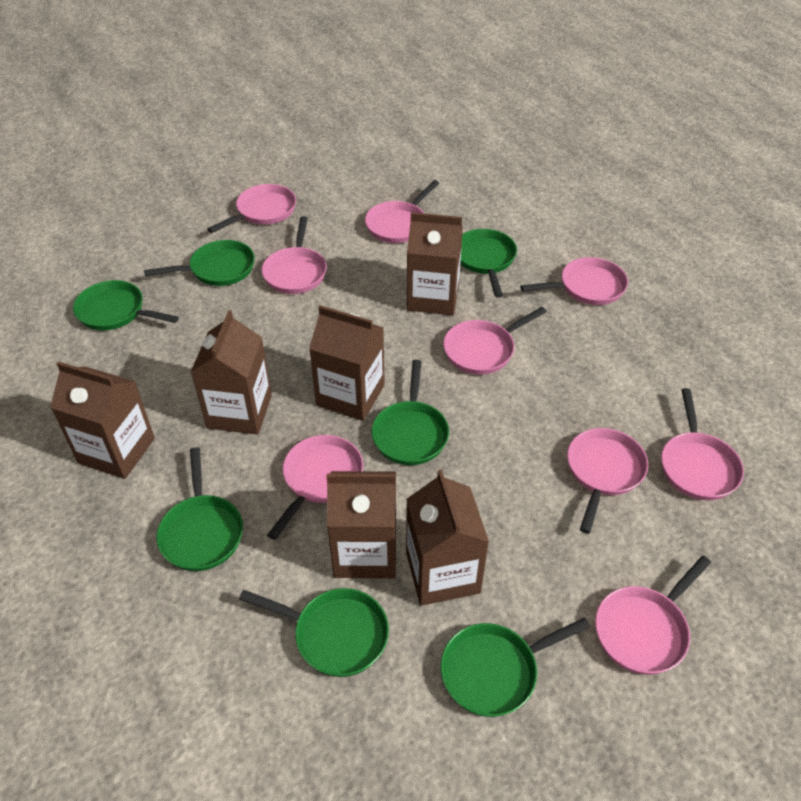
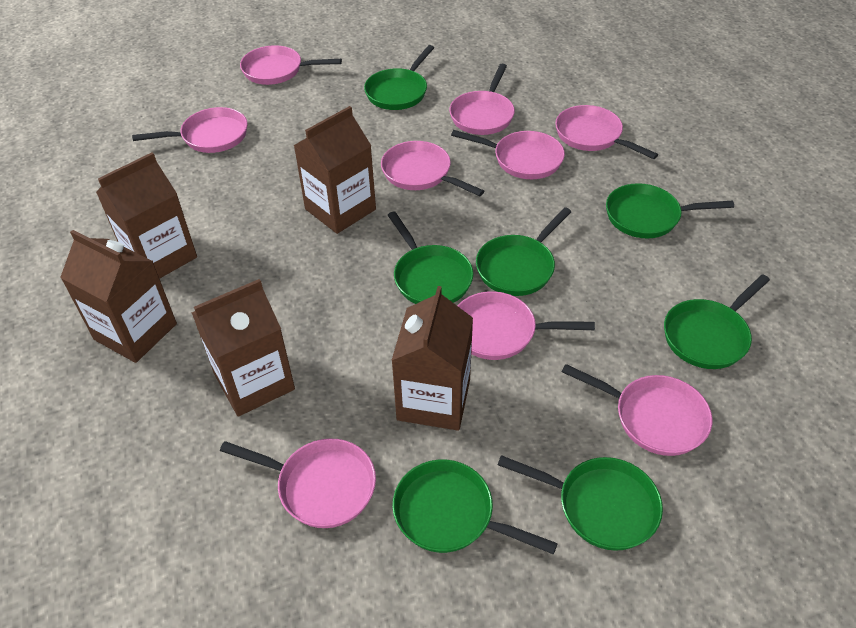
brown carton: [50,361,155,479] [191,310,272,435] [309,305,385,421] [327,471,397,578] [406,470,489,606] [407,212,463,315] = 6 -> [60,230,177,363] [96,152,197,279] [192,279,295,417] [294,106,376,234] [391,286,473,431] = 5

